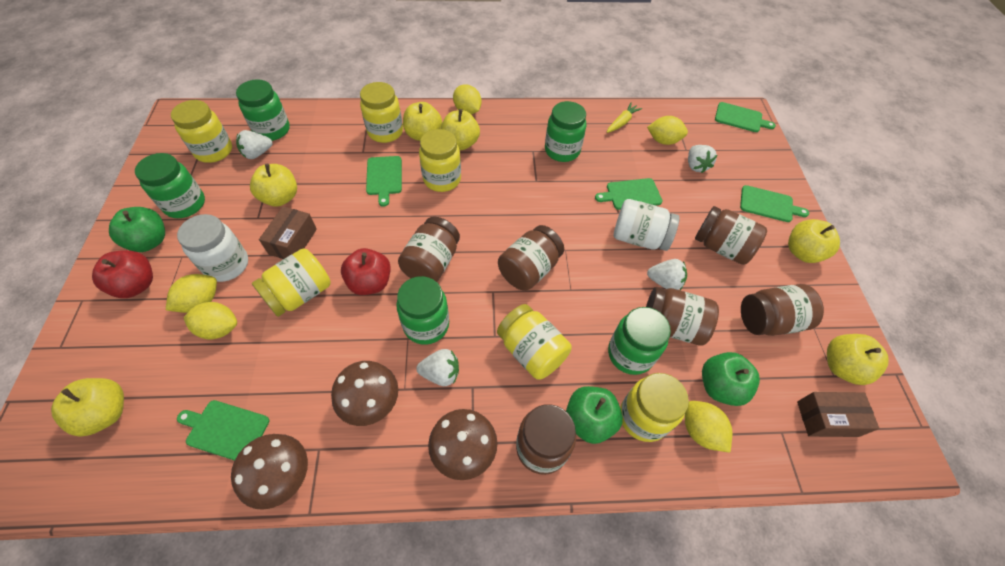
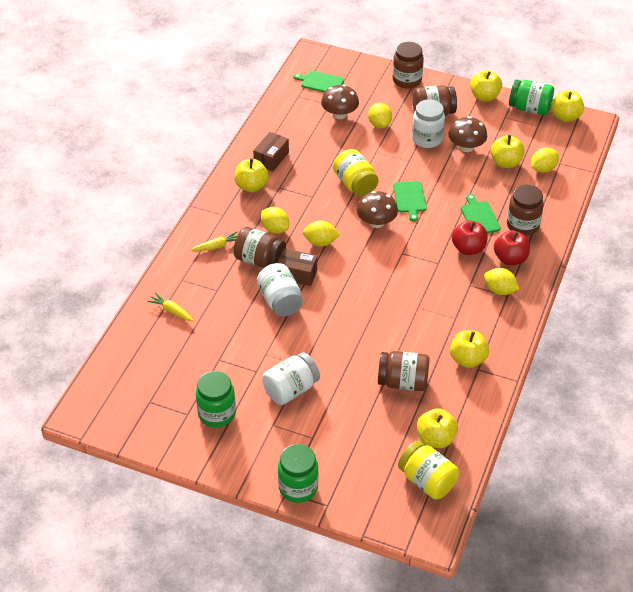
brown jar: [398,217,460,282] [498,225,564,291] [516,404,576,475] [646,287,719,345] [695,206,767,265] [741,284,824,336] = 6 -> [233,227,286,268] [378,351,430,391] [392,42,424,89] [413,85,457,116] [507,185,544,236] = 5
green apple: [109,207,165,252] [566,386,623,444] [702,352,760,406] = 3 -> none = 0
green cutting board: [177,400,269,461] [366,156,402,207] [595,178,663,210] [715,102,776,132] [740,185,809,222] = 5 -> [293,70,344,92] [393,181,427,221] [461,194,501,233] = 3
green jar: [135,153,205,218] [236,79,290,141] [396,276,449,345] [545,101,586,162] [608,307,671,375] = 5 -> [196,371,236,428] [278,444,319,503] [509,80,554,115] = 3
white jar: [177,214,248,282] [614,199,680,251] = 2 -> [257,263,303,317] [262,352,320,405] [412,99,445,148] = 3
white strawberry: [236,130,273,159] [416,349,459,386] [647,259,687,290] [688,145,717,173] = 4 -> none = 0
yellow carrot: [607,102,642,133] = 1 -> [147,293,194,321] [191,231,238,251] = 2
yellow jar: [171,100,232,163] [252,248,331,317] [360,82,403,143] [419,129,461,192] [497,304,571,380] [620,373,689,442] = 6 -> [333,149,379,197] [398,441,459,500] = 2

